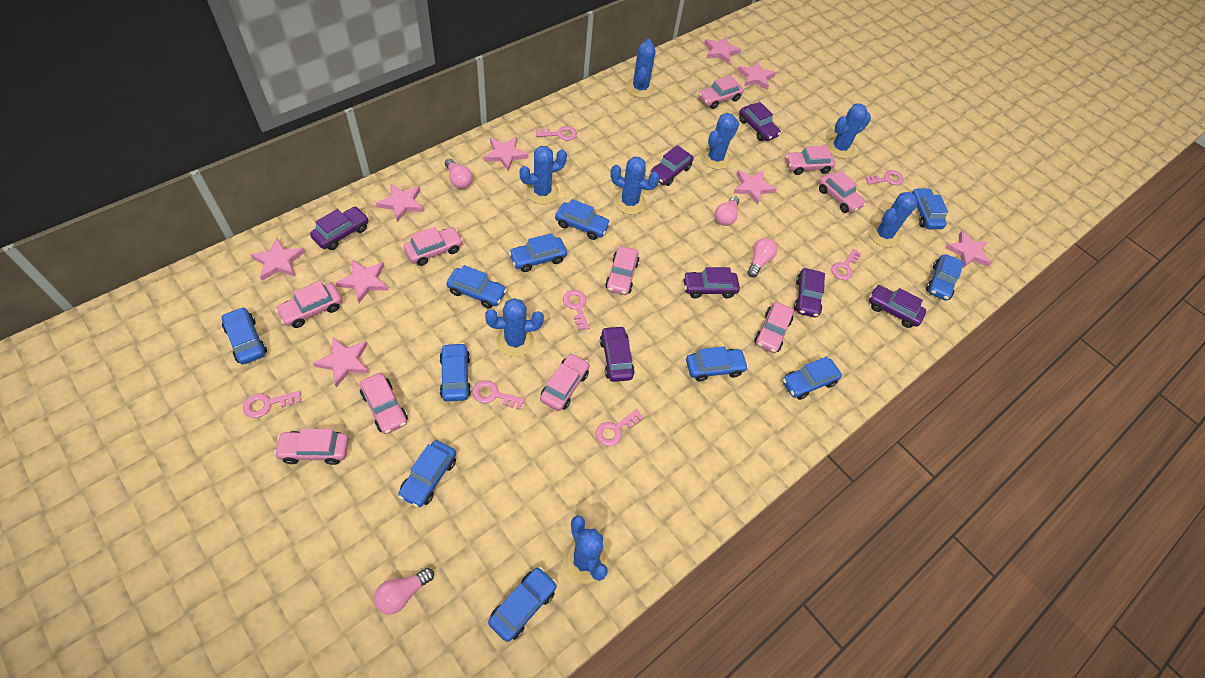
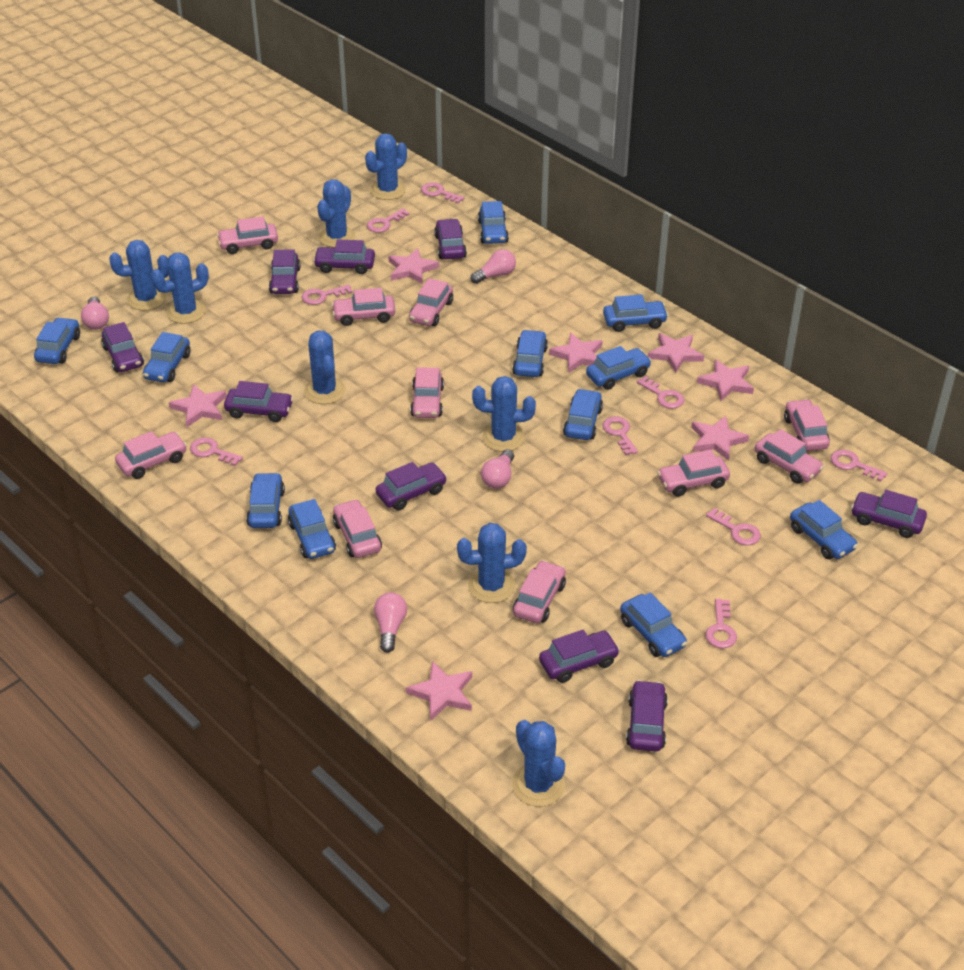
pink key: [243,391,301,418] [472,380,525,410] [536,126,577,141] [563,290,589,330] [596,409,643,446] [831,249,862,280] [865,170,904,185] = 7 -> [190,437,243,466] [301,284,352,305] [367,208,410,233] [421,182,465,204] [603,416,638,455] [637,376,684,409] [705,599,737,648] [706,508,761,545] [831,450,887,481] = 9
pink star: [250,238,305,281] [313,338,369,387] [336,260,388,303] [376,184,424,222] [484,136,528,171] [704,37,741,64] [734,170,777,205] [737,61,776,90] [945,231,991,268] = 9 -> [169,384,227,427] [388,248,439,284] [406,661,472,721] [549,332,603,373] [648,333,704,373] [691,416,749,461] [697,359,754,401] = 7
purple car: [310,207,369,250] [600,326,635,382] [650,145,694,186] [683,267,740,298] [739,102,781,141] [794,268,825,317] [869,285,926,328] = 7 -> [101,322,144,373] [224,381,293,422] [269,249,301,294] [313,240,375,274] [376,462,447,511] [434,219,467,259] [539,630,620,683] [626,680,668,752] [851,490,927,538] = 9

